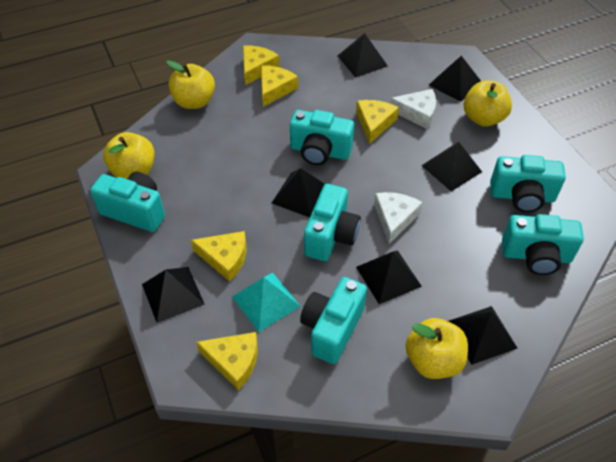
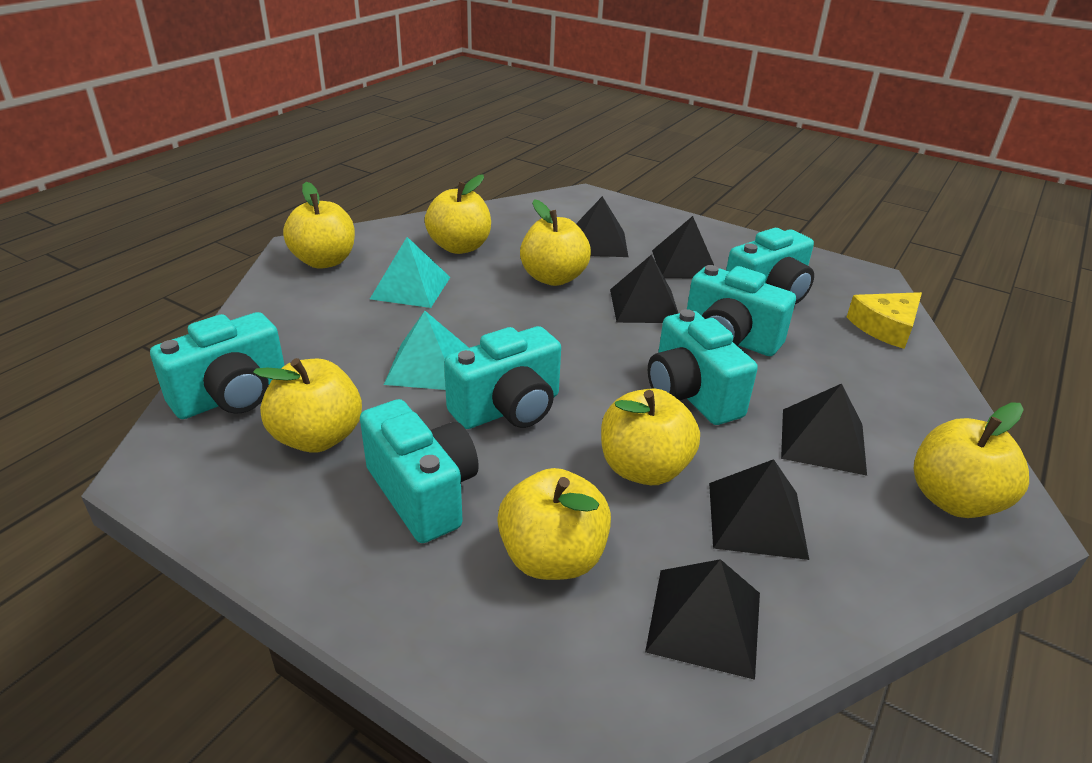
black pyramid: [142,267,205,323] [272,168,325,218] [338,33,388,78] [356,250,422,304] [421,141,482,191] [429,56,481,102] [448,306,518,365] = 7 -> [576,196,628,257] [610,255,679,323] [645,559,760,680] [652,216,714,278] [709,459,809,560] [781,383,867,476] = 6
turquoise pyramid: [232,273,301,332] = 1 -> [370,237,450,308] [384,311,469,390] = 2
white cheese: [374,192,423,244] [390,89,436,129] = 2 -> none = 0
yellow apple: [103,132,154,179] [166,60,215,109] [406,318,468,379] [464,80,512,127] = 4 -> [253,358,362,453] [283,182,355,269] [425,174,491,254] [497,468,611,580] [520,199,591,286] [601,389,700,485] [914,402,1029,518] = 7
yellow cheese: [191,231,247,282] [196,332,258,390] [243,45,279,85] [261,65,298,107] [356,100,399,144] = 5 -> [847,292,922,349] = 1

